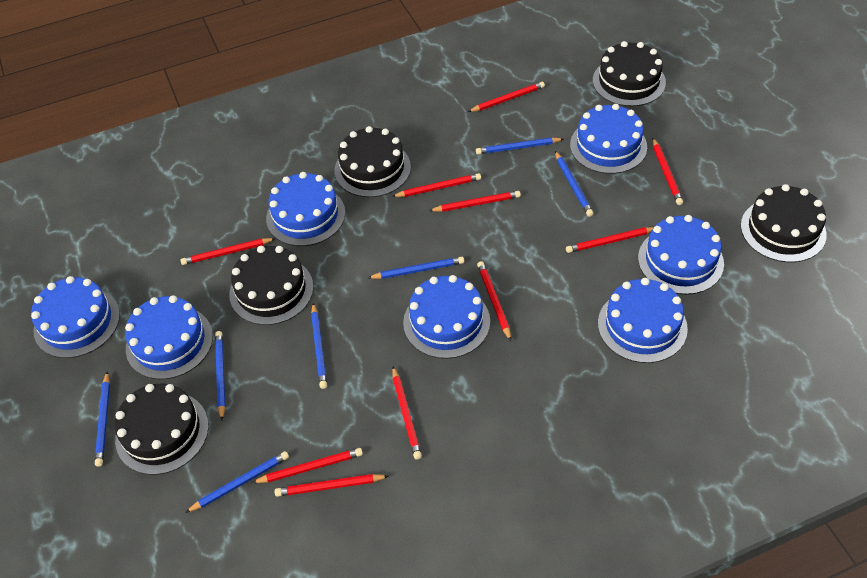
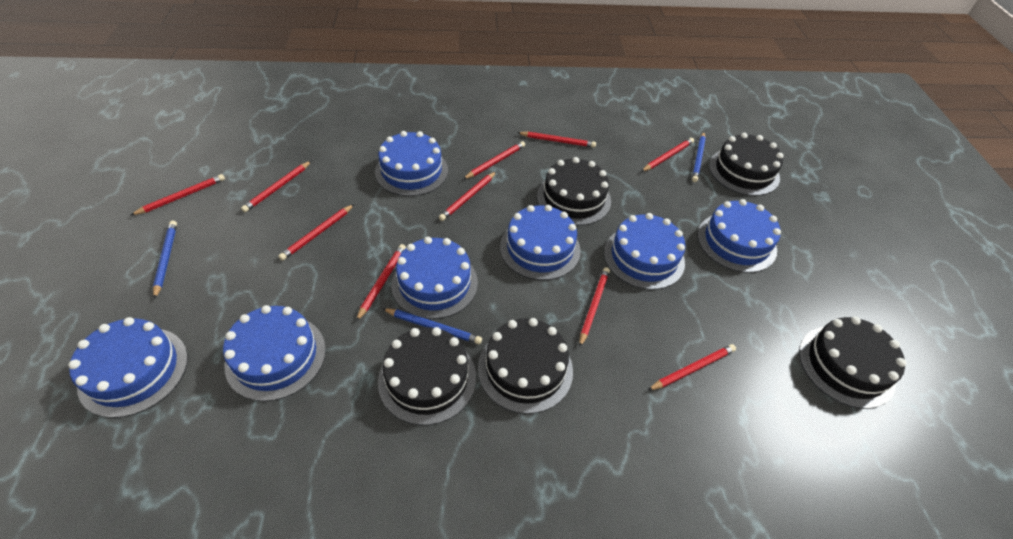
blue pencil: [95,372,110,467] [185,451,289,513] [215,331,225,420] [311,303,327,389] [368,257,464,279] [476,137,563,154] [555,151,594,217] = 7 -> [153,221,177,299] [382,308,482,344] [692,132,706,182] = 3

